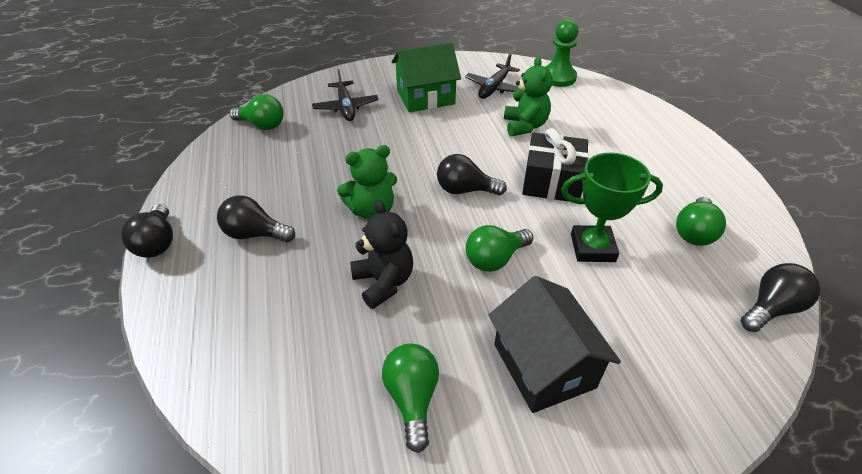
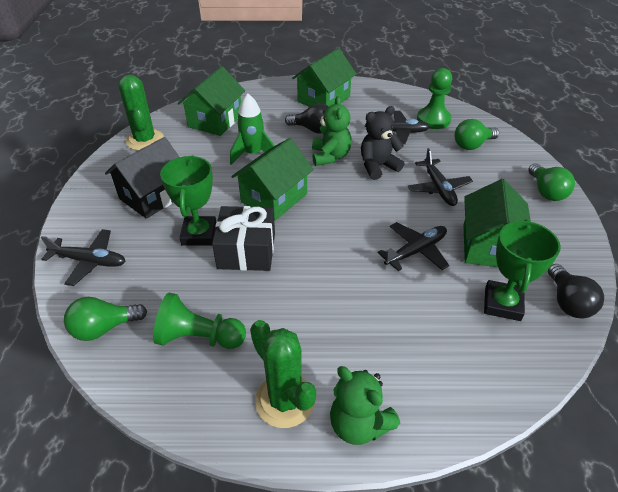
black light bulb: [121,204,173,258] [217,196,295,242] [437,154,507,196] [741,263,820,332] = 4 -> [285,103,329,133] [548,264,604,318] = 2
black plane: [312,69,379,121] [465,53,520,99] = 2 -> [41,229,125,286] [365,111,430,144] [378,222,449,271] [408,148,473,206] = 4
green cactus: none = 0 -> [118,75,164,151] [250,320,316,428] = 2
green house: [392,42,461,112] = 1 -> [178,66,245,136] [231,138,314,221] [292,48,356,107] [463,179,531,267] = 4
green light bulb: [230,94,284,130] [382,343,439,453] [466,225,533,272] [676,197,726,246] = 4 -> [64,297,147,341] [454,119,499,150] [528,163,575,201] = 3
green pawn: [545,19,578,87] = 1 -> [153,293,246,349] [417,68,452,129] = 2
green rocket: none = 0 -> [230,93,275,165] = 1
green trophy: [561,152,663,262] = 1 -> [160,156,216,246] [484,220,561,321] = 2

